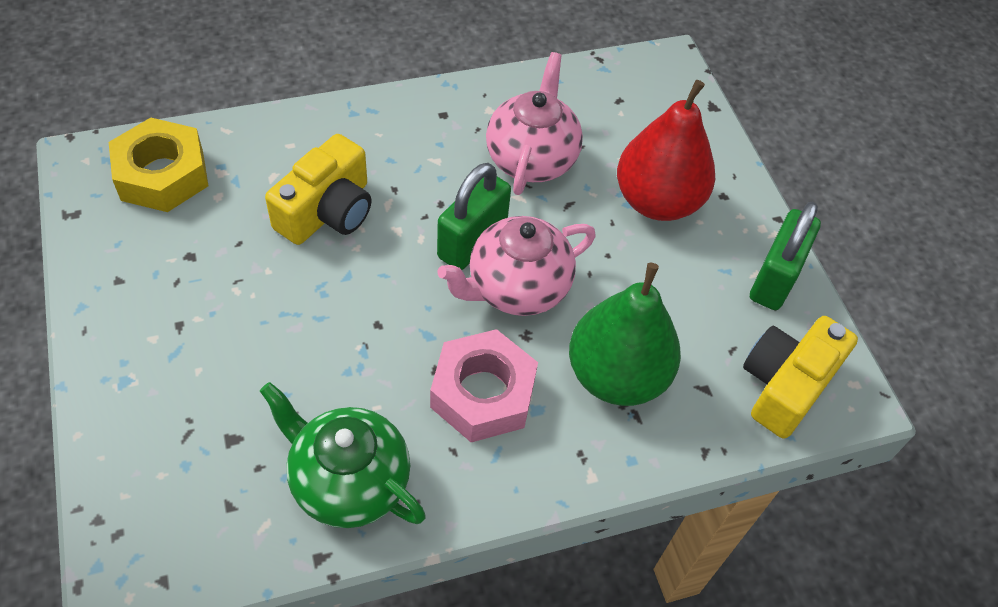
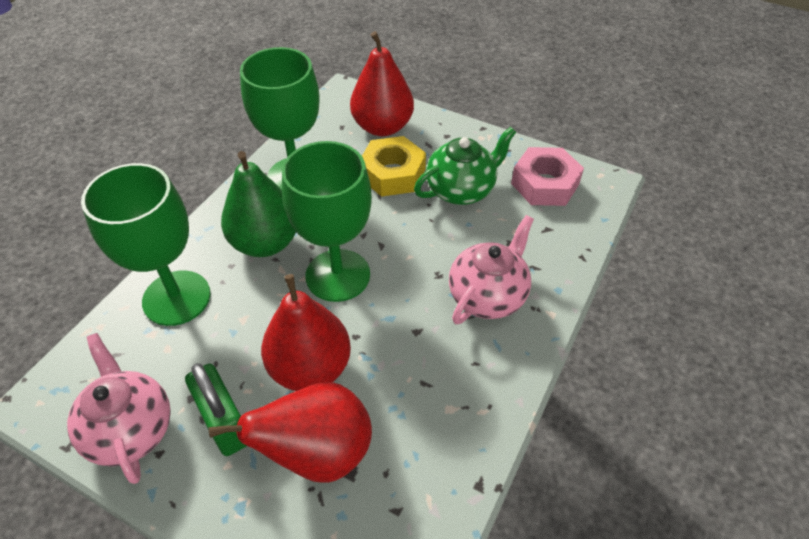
green goblet: none = 0 -> [81,163,211,326] [240,47,319,190] [282,141,372,302] = 3
green padlock: [437,163,511,270] [750,202,821,310] = 2 -> [185,363,247,456] = 1
red pear: [617,80,715,221] = 1 -> [209,382,372,483] [261,274,351,391] [350,31,414,136] = 3
yellow camera: [265,134,372,245] [743,316,858,439] = 2 -> none = 0

